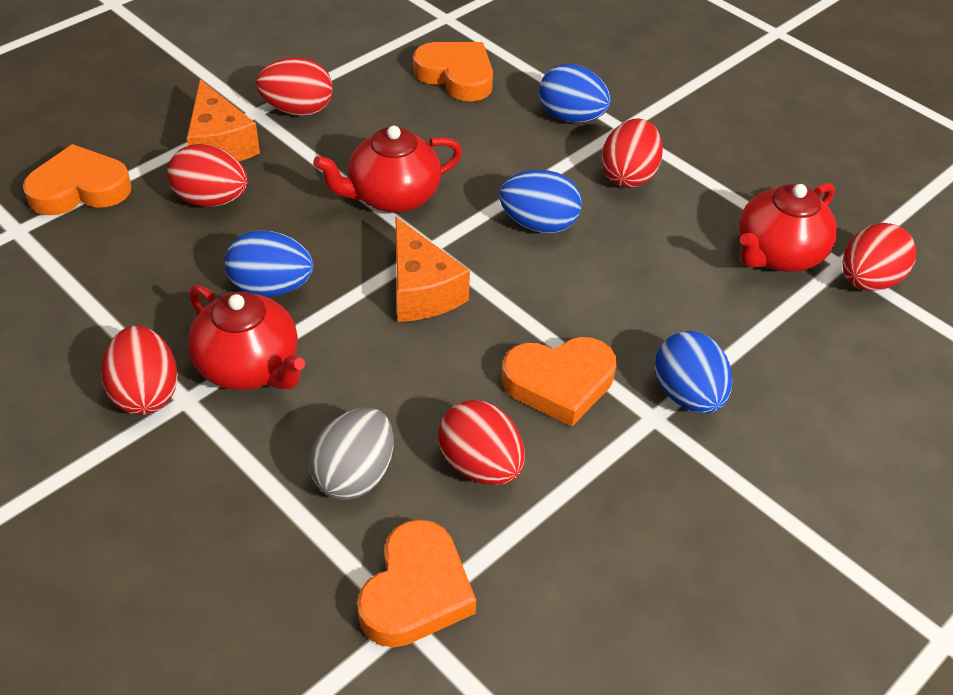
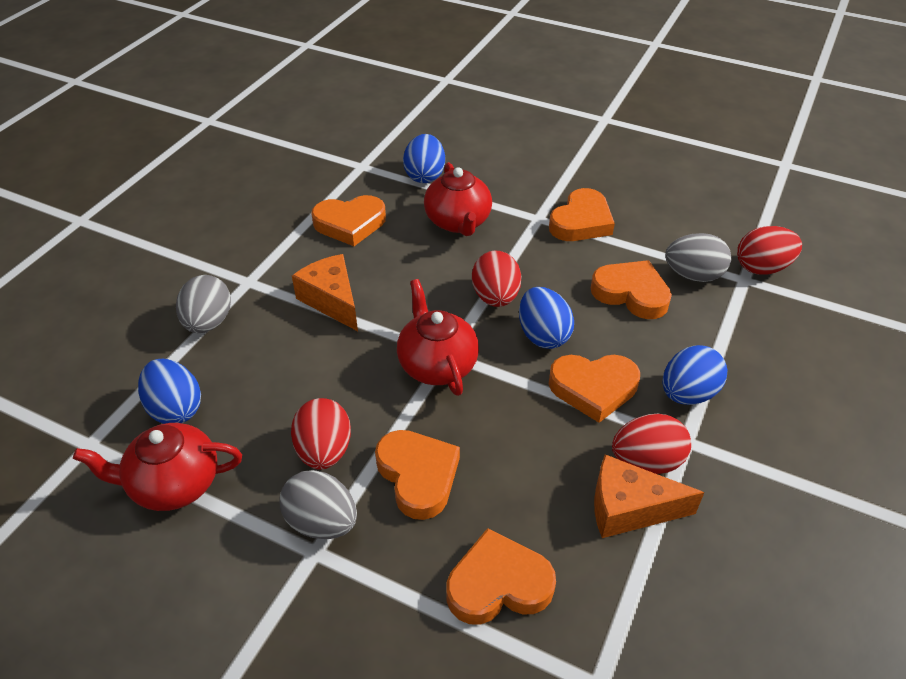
grey egg: [309,407,394,500] = 1 -> [176,275,231,333] [280,470,357,539] [665,233,731,282] = 3
orange heart: [23,144,132,215] [357,519,476,648] [413,42,493,101] [502,337,616,426] = 4 -> [311,195,386,246] [375,430,460,520] [447,528,556,625] [549,188,615,241] [549,355,640,423] [591,260,672,319] = 6
red egg: [101,326,178,415] [167,144,247,207] [256,57,333,116] [438,400,525,485] [601,118,663,188] [843,223,916,291] = 6 -> [291,398,351,470] [472,251,521,307] [612,414,691,474] [737,226,802,275] = 4

